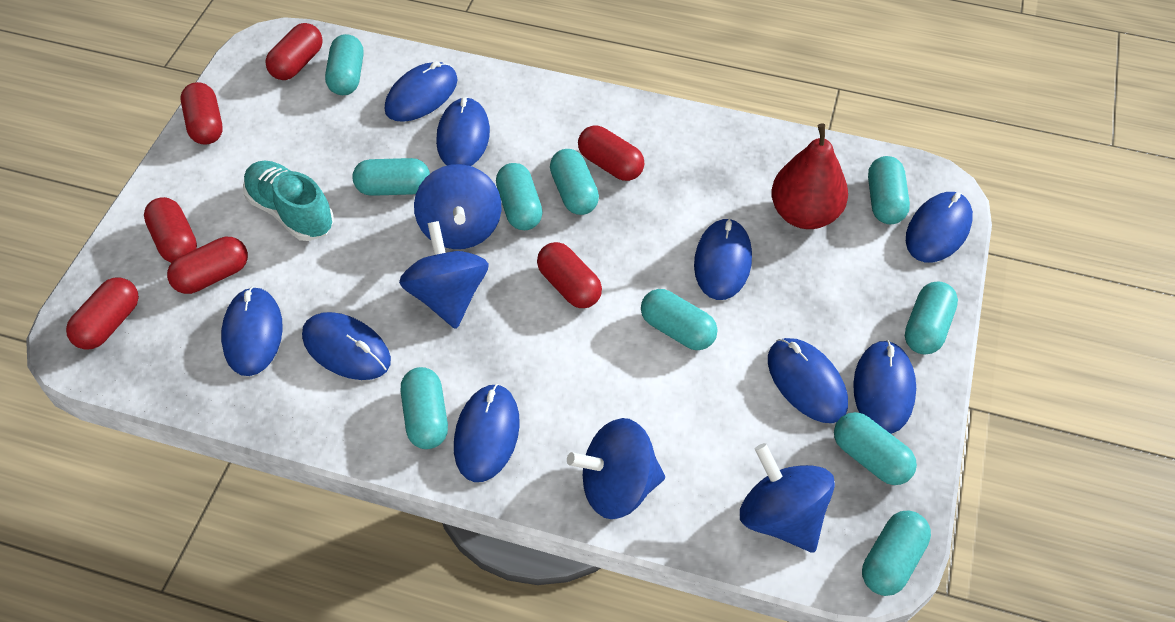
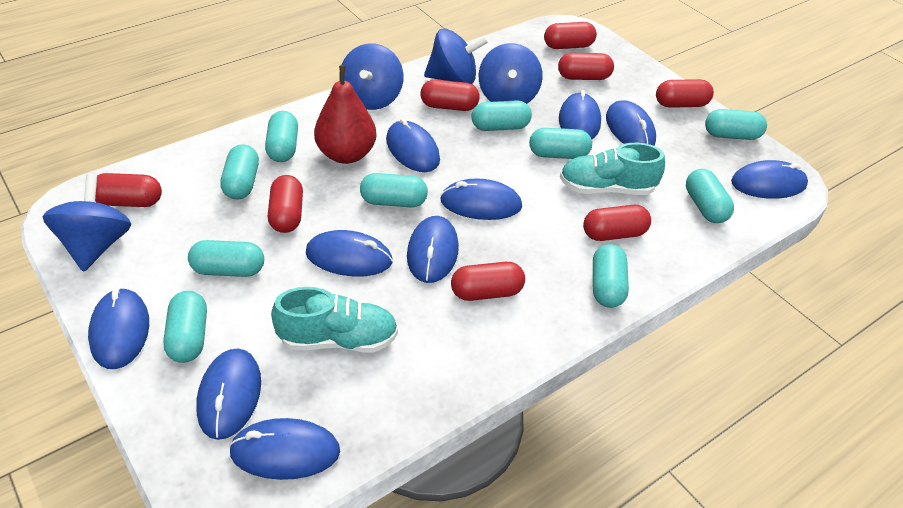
blue mouse: [221,286,283,376] [302,312,391,380] [385,61,458,122] [436,97,490,166] [454,384,520,482] [694,218,752,300] [768,338,848,423] [853,340,916,434] [906,192,973,262] = 9 -> [88,288,149,369] [196,349,261,440] [229,418,340,480] [306,230,393,277] [386,118,440,172] [407,216,459,283] [440,178,522,220] [559,90,601,139] [606,101,656,146] [731,160,808,199] = 10
red capsule: [66,278,139,350] [144,197,197,263] [167,237,248,294] [180,82,223,145] [265,23,323,80] [537,242,602,308] [578,125,645,181] = 7 -> [95,173,162,207] [268,175,303,233] [420,80,480,111] [451,262,525,301] [544,22,597,49] [558,53,614,80] [583,205,651,241] [656,79,714,108] = 8
turquoise shoe: [243,161,334,241] = 1 -> [271,287,398,353] [560,143,665,195] = 2

